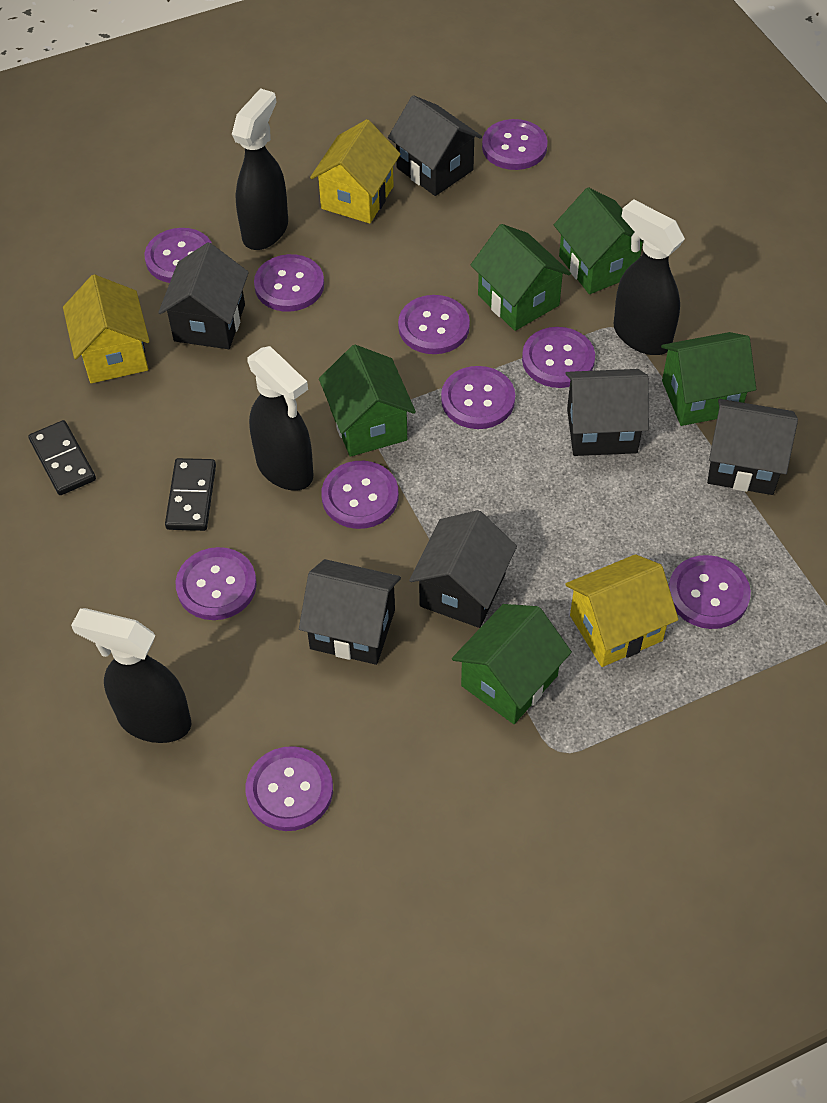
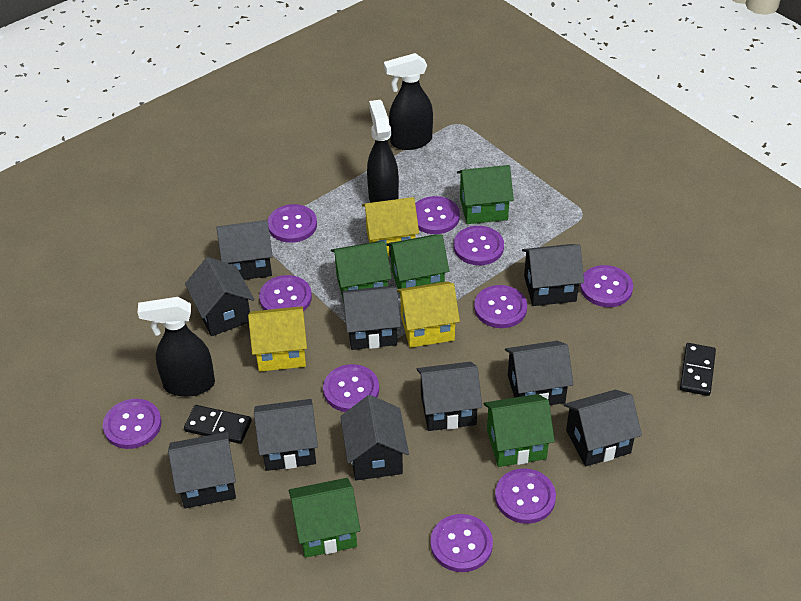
black house: [158,243,249,349] [299,559,401,665] [388,95,482,196] [409,510,517,628] [565,369,649,456] [707,399,798,495] = 6 -> [168,432,236,508] [185,257,254,336] [216,220,273,280] [254,399,318,471] [340,395,409,481] [342,286,401,350] [417,362,482,431] [505,341,573,405] [522,244,584,306] [564,390,642,466] = 10
black spray bottle: [71,608,191,743] [232,88,288,250] [247,346,313,490] [614,199,685,355] = 4 -> [138,297,215,397] [367,100,399,203] [384,53,433,150] = 3

